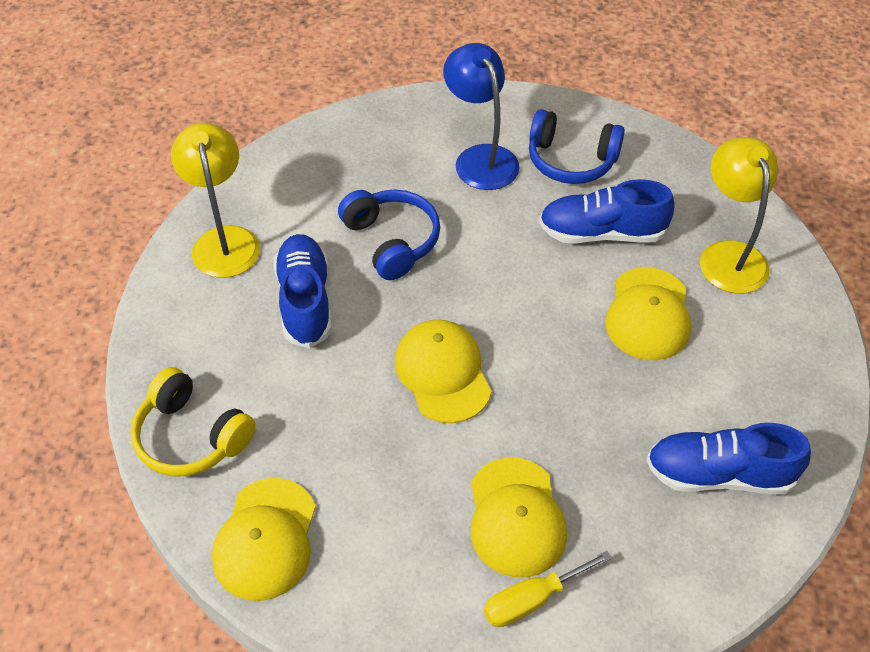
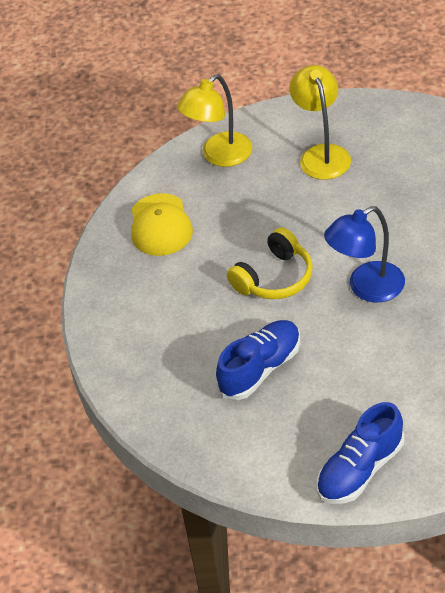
blue headphones: [338,190,440,280] [529,109,625,184] = 2 -> none = 0
blue shoe: [274,234,332,348] [539,179,675,244] [646,423,811,494] = 3 -> [216,320,300,400] [317,402,404,504] = 2
yellow cap: [212,478,316,601] [395,320,492,423] [471,457,567,578] [605,267,691,360] = 4 -> [131,193,193,256] = 1
yellow screwdriver: [484,551,612,627] = 1 -> none = 0

